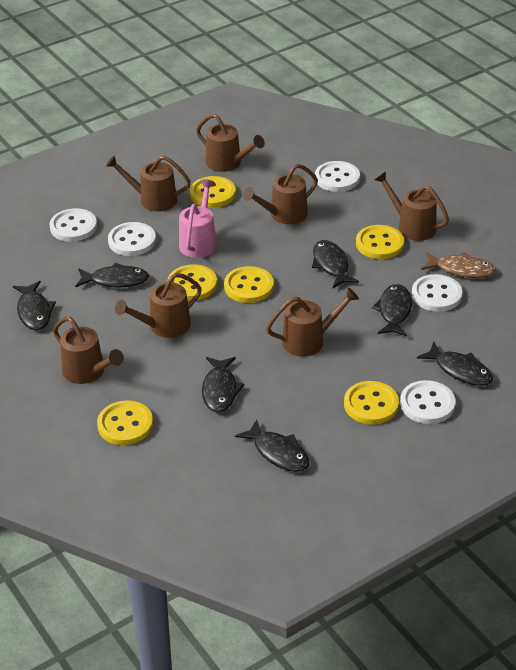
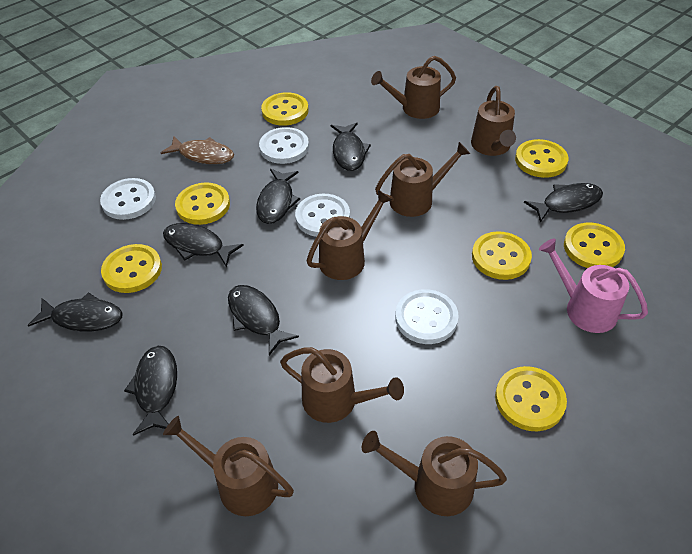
white button: [50,208,97,242] [108,222,156,256] [315,161,360,192] [400,380,456,424] [412,274,463,312] = 5 -> [100,178,156,220] [259,127,309,164] [295,194,350,237] [395,289,459,344] = 4
yellow button: [97,400,153,445] [168,264,217,301] [190,176,236,208] [224,266,274,303] [344,381,399,424] [356,225,404,259] = 6 -> [101,244,162,293] [175,182,230,225] [261,92,309,126] [472,231,532,280] [495,366,567,431] [515,139,568,178] [564,223,625,268] = 7

